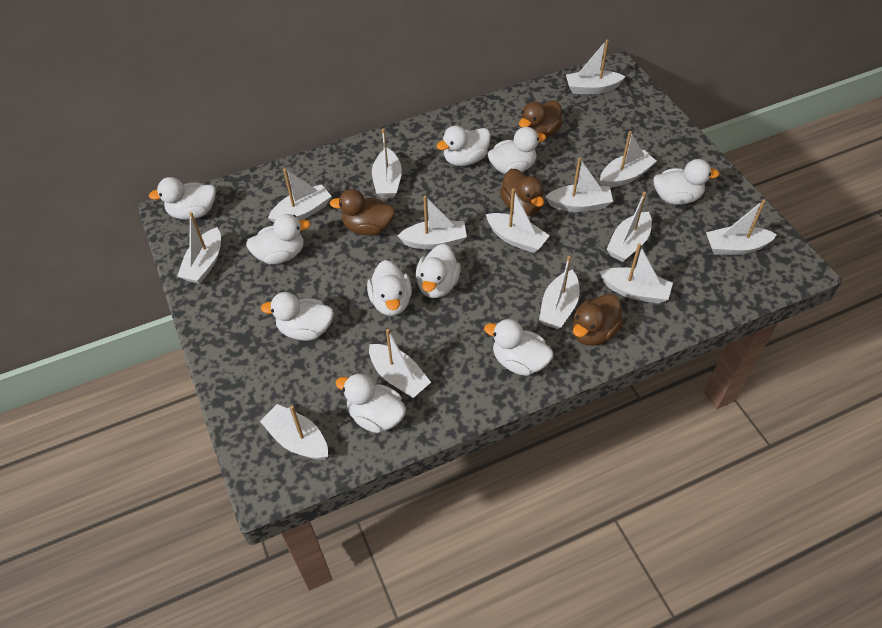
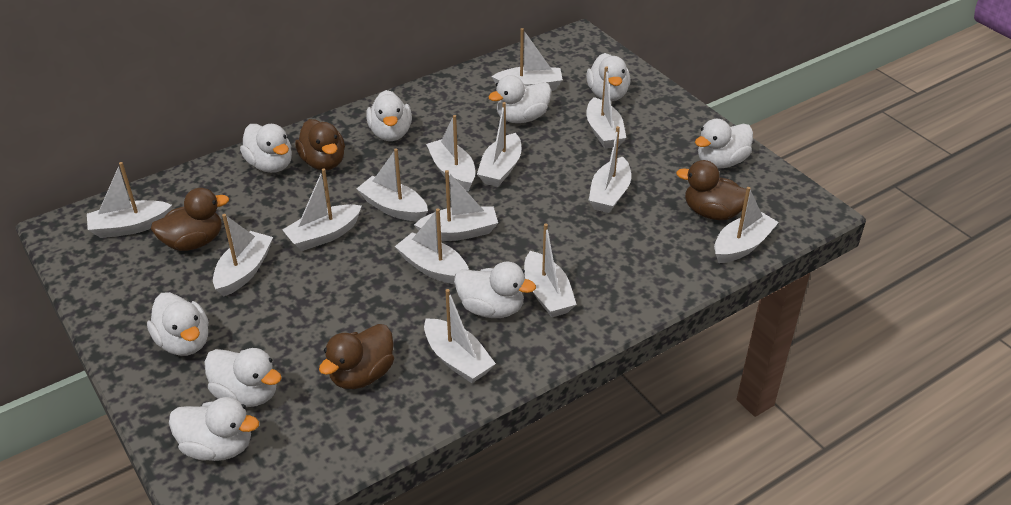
white duck: [149,177,216,220] [246,214,310,264] [261,292,334,341] [335,373,406,433] [367,260,412,316] [416,244,461,298] [437,126,491,166] [484,319,554,376] [488,127,546,174] [653,159,720,205] = 10 -> [147,292,209,356] [169,397,259,461] [204,348,282,407] [240,124,292,173] [366,90,412,141] [454,261,536,318] [488,75,551,123] [586,53,631,101] [695,119,753,168] = 9

